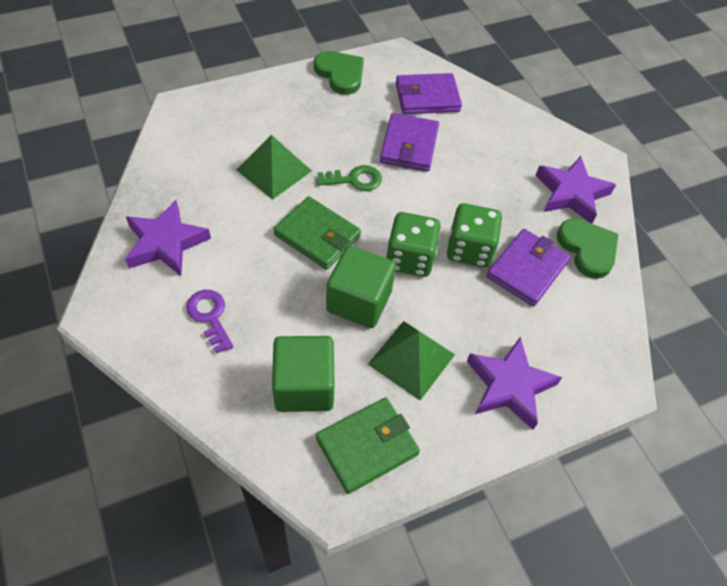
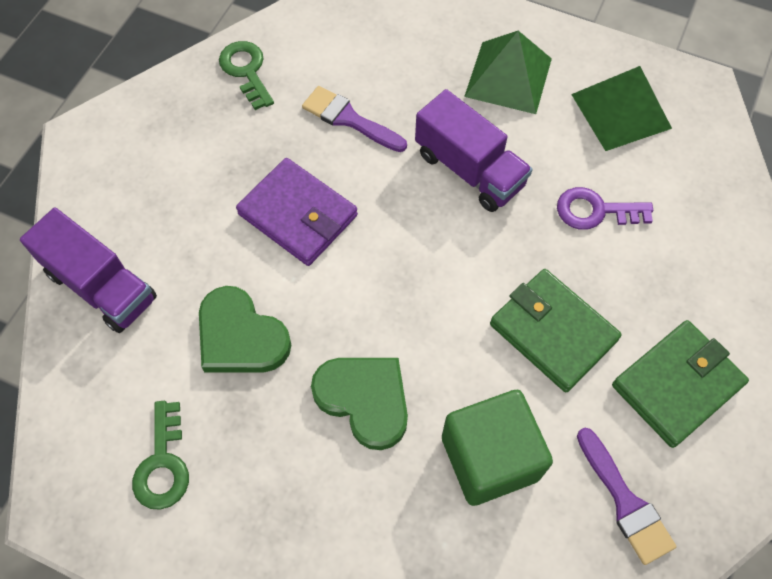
green cube: [272,336,334,412] [326,245,396,328] = 2 -> [442,390,553,506] = 1
green dice: [387,212,441,277] [447,203,502,267] = 2 -> none = 0
green key: [317,165,382,191] = 1 -> [132,401,189,510] [219,41,274,110] = 2
purple brush: none = 0 -> [302,86,407,152] [577,427,676,565] = 2
purple star: [125,200,211,276] [467,337,562,429] [535,156,616,223] = 3 -> none = 0
purple truck: none = 0 -> [20,208,157,333] [415,89,532,212] = 2
purple wallet: [380,113,439,172] [396,73,462,114] [487,229,570,306] = 3 -> [236,158,358,266] = 1

